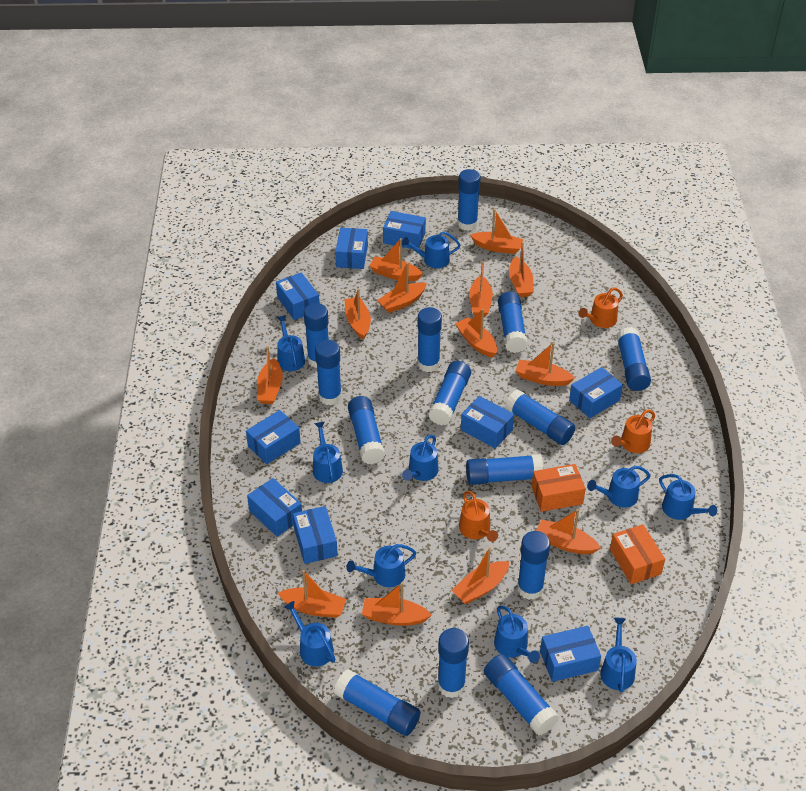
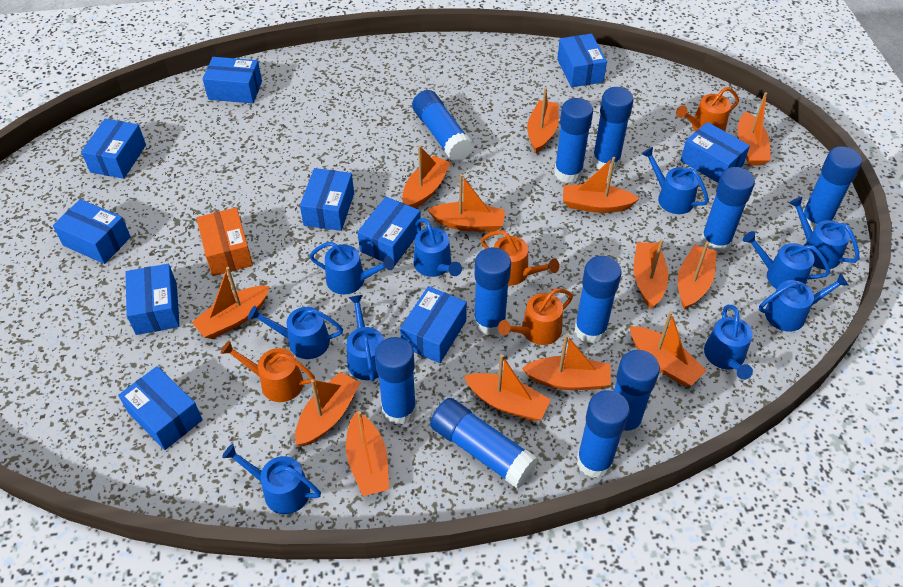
blue box: [246,410,301,464] [247,478,302,537] [276,272,319,320] [293,506,338,564] [335,228,368,269] [383,211,426,249] [461,396,514,449] [540,626,601,682] [569,367,623,418] = 9 -> [53,199,131,264] [81,119,146,179] [118,366,203,450] [125,264,180,335] [203,57,262,104] [300,168,354,231] [358,197,421,266] [400,286,467,363] [557,34,607,87] [680,122,750,183] = 10
blue glue stick: [304,303,329,368] [315,340,342,405] [334,669,420,736] [348,396,385,464] [418,307,442,372] [428,361,471,425] [438,628,469,698] [457,169,481,231] [466,454,543,485] [484,654,559,736] [498,292,527,353] [505,389,575,445] [517,531,550,600] [616,327,651,391] = 14 -> [375,337,417,425] [412,90,474,162] [430,398,538,488] [474,247,511,335] [554,98,593,183] [574,256,622,344] [577,390,630,478] [592,87,634,171] [614,350,660,438] [701,167,755,254] [803,146,862,231] = 11
orange box: [532,464,586,512] [610,524,665,584] = 2 -> [196,208,253,276] = 1
orange watering can: [459,491,498,542] [579,288,623,328] [611,409,655,453] = 3 -> [221,340,315,402] [481,230,559,285] [498,288,573,345] [676,87,739,131] = 4

